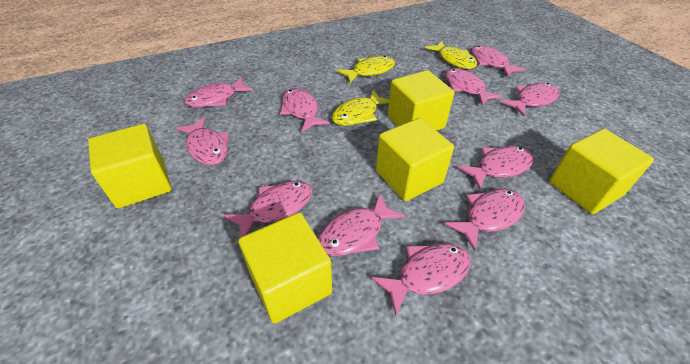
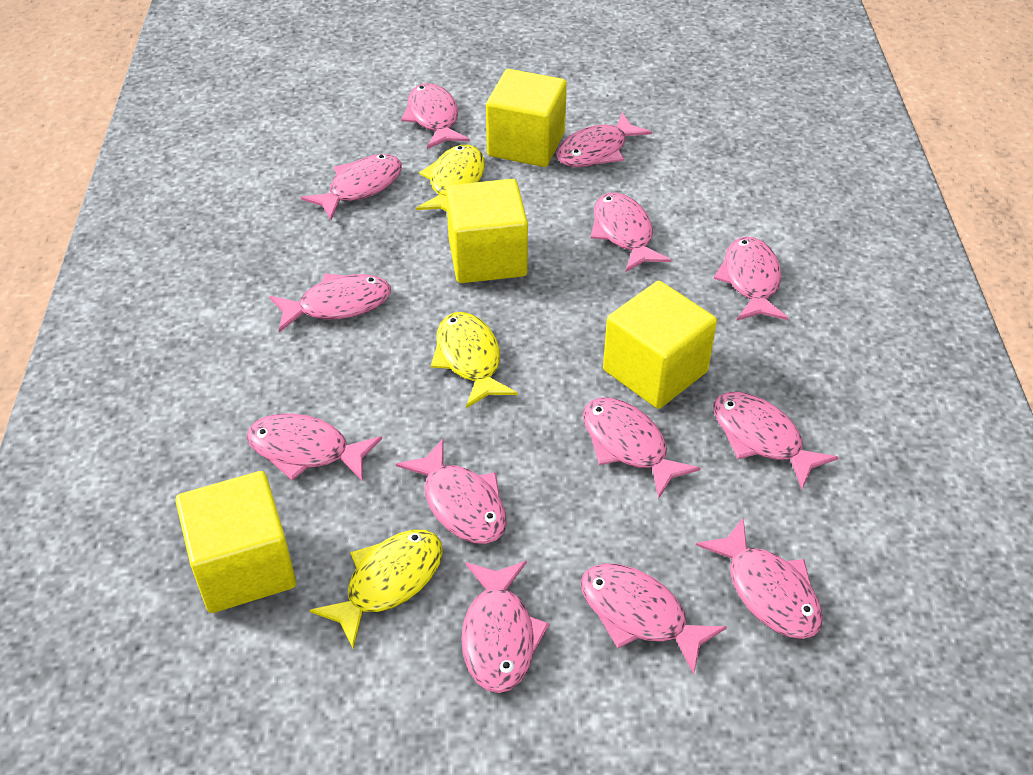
pink fish: [176,117,229,165] [184,77,253,107] [224,180,312,237] [280,88,330,132] [318,193,405,256] [371,243,471,315] [445,68,503,105] [445,189,525,251] [457,146,534,190] [471,45,525,77] [501,83,559,117] = 11 -> [247,413,382,482] [269,273,391,332] [301,154,402,220] [396,439,507,544] [401,83,470,149] [461,561,550,693] [557,112,652,167] [581,563,727,674] [583,397,701,499] [591,193,671,272] [696,517,823,639] [713,392,839,489] [714,236,788,320] = 13
yellow cube: [88,124,171,209] [238,213,332,324] [376,118,454,201] [388,70,454,131] [549,129,654,214] = 5 -> [175,471,296,613] [446,179,528,283] [486,69,567,167] [603,281,717,409] = 4

